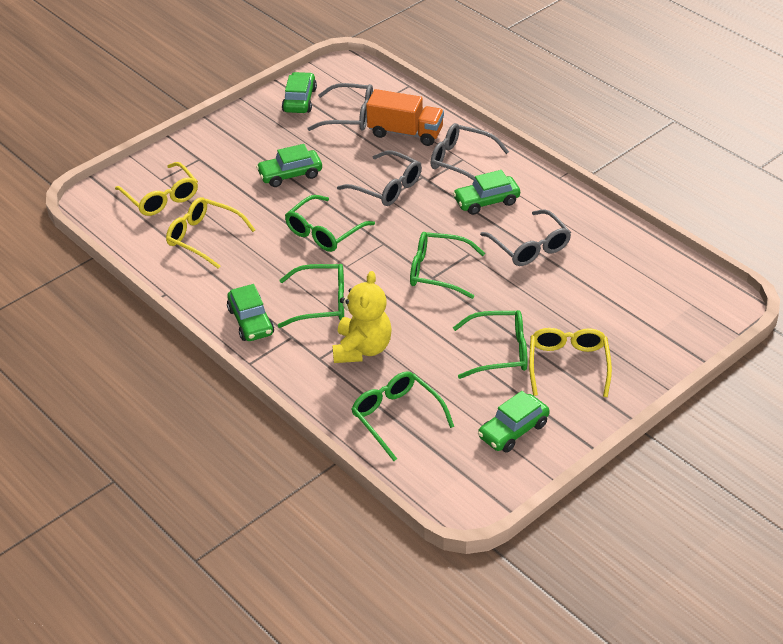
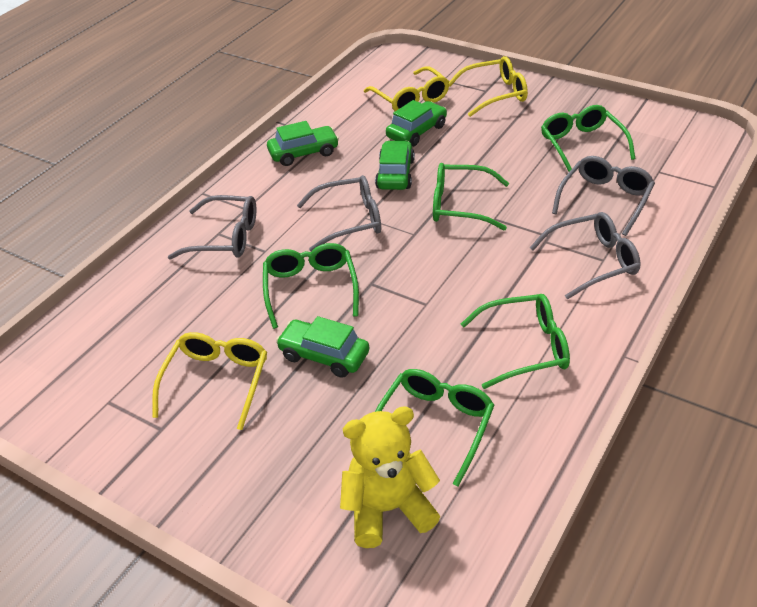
green car: [227,284,274,341] [256,144,322,187] [282,72,317,113] [453,170,520,215] [478,391,550,453] = 5 -> [267,121,339,166] [276,316,369,378] [375,141,415,190] [386,100,447,147] = 4
orange truck: [366,89,444,146] = 1 -> none = 0

